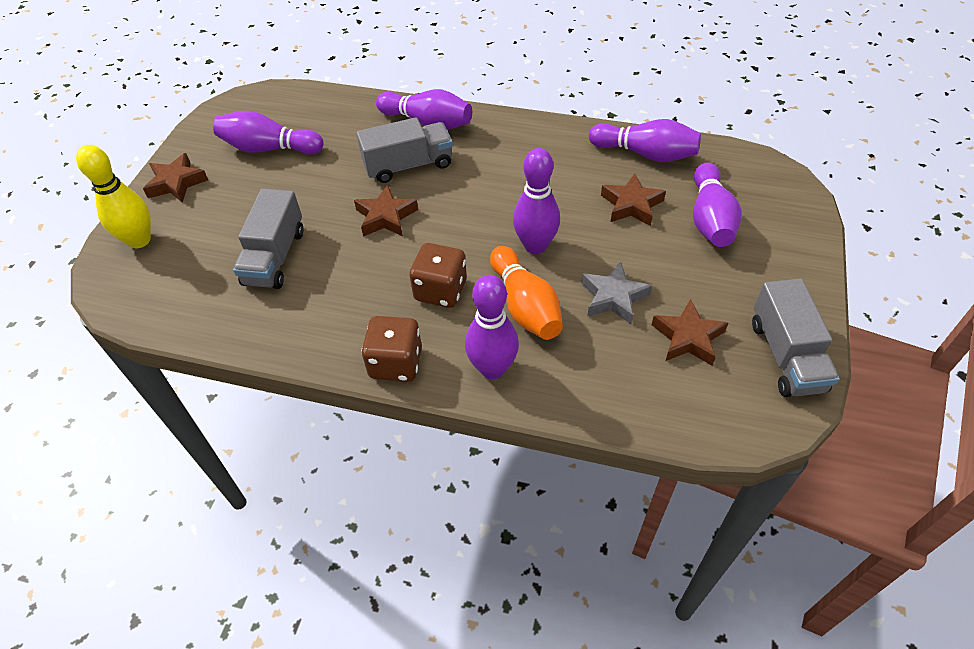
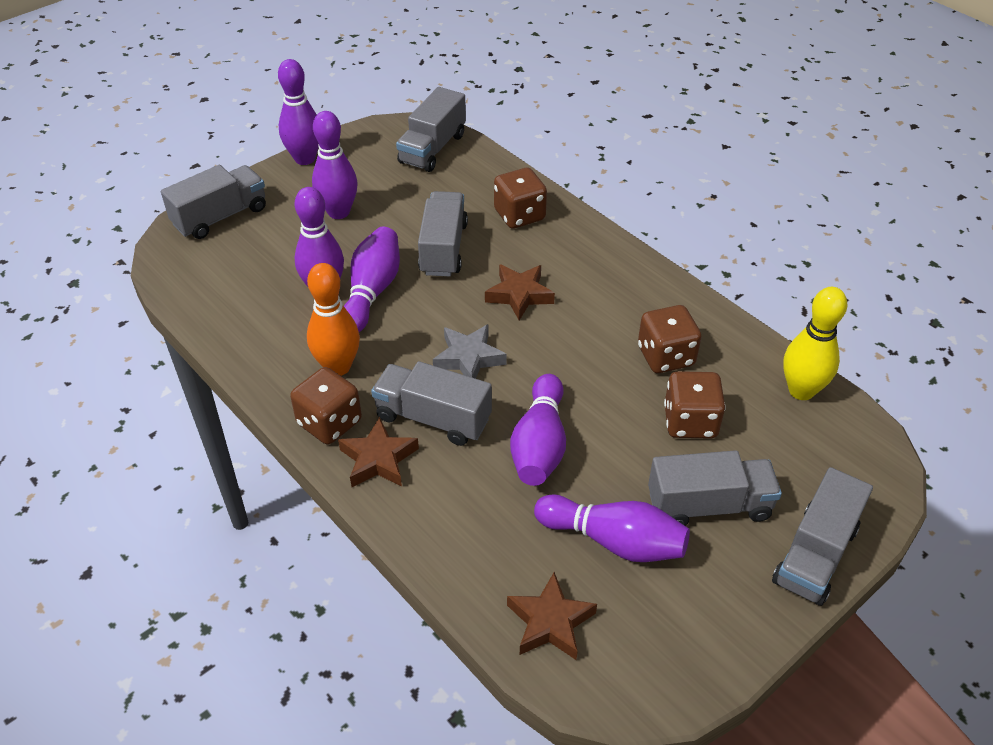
brown dice: [362,316,422,382] [409,243,467,308] = 2 -> [290,367,362,445] [494,168,547,229] [638,305,701,373] [664,371,726,439] = 4
brown star: [143,153,208,203] [354,185,418,237] [601,173,666,226] [652,299,728,366] = 4 -> [338,417,419,487] [485,264,555,320] [507,572,597,660] = 3
grey truck: [233,188,303,289] [356,117,453,183] [752,279,839,397] = 3 -> [161,165,266,239] [371,361,492,446] [396,87,466,172] [418,191,468,277] [648,450,782,526] [772,467,873,606] = 6

